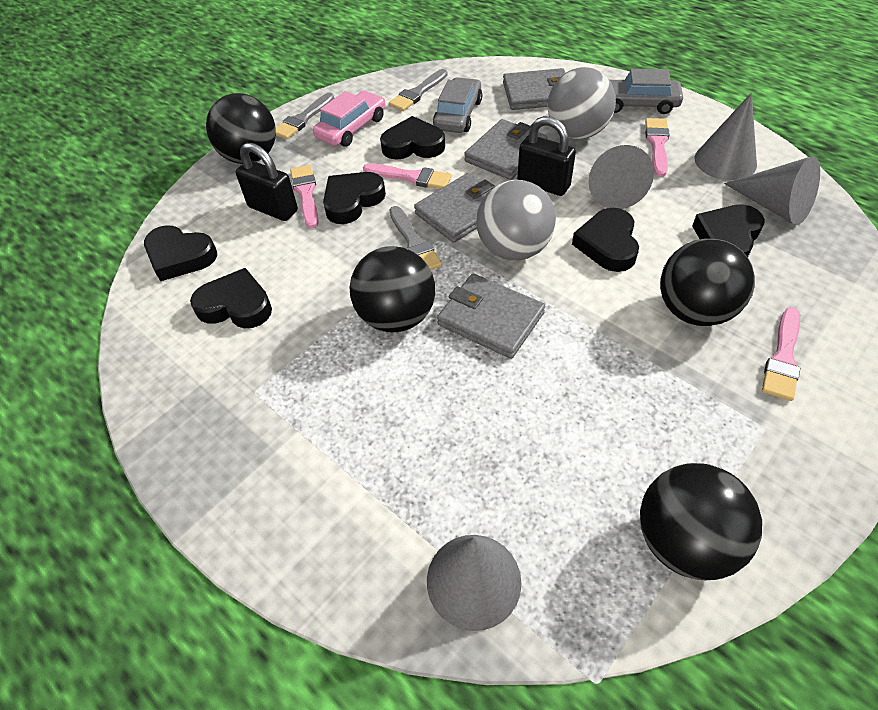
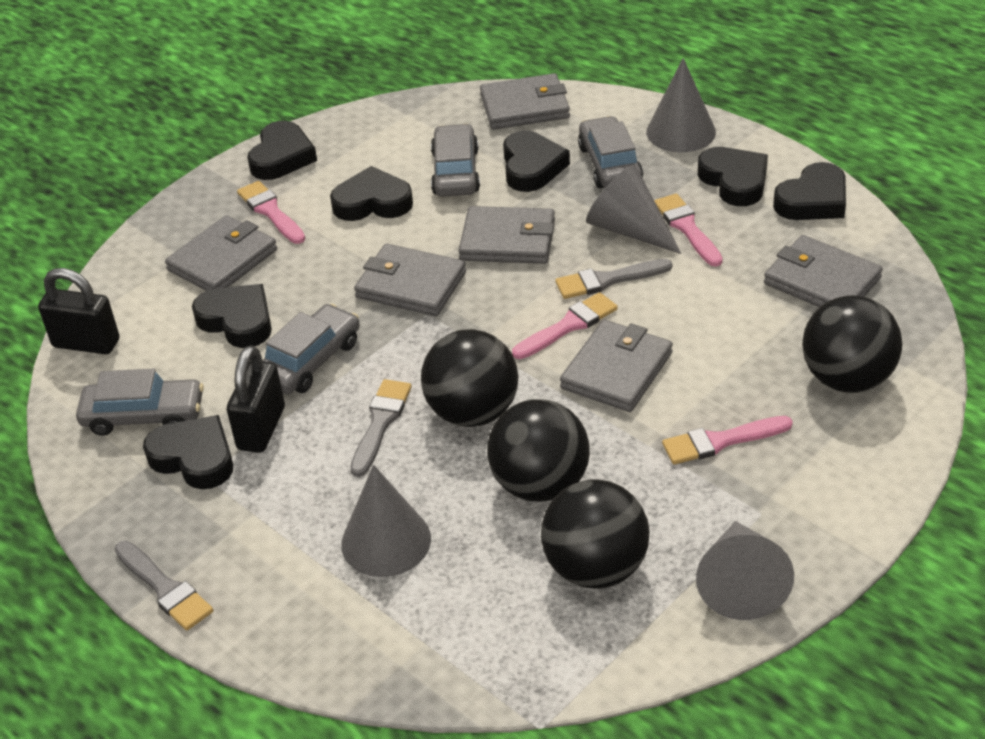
black heart: [144,225,217,281] [190,268,272,328] [323,172,386,224] [380,116,445,160] [572,208,639,272] [692,204,765,257] = 6 -> [143,415,233,489] [192,284,272,348] [247,121,317,180] [330,166,413,221] [503,131,570,192] [698,147,768,206] [773,162,846,220] = 7
grey ball: [476,180,556,260] [547,67,616,139] = 2 -> none = 0
grey car: [433,77,482,133] [610,69,683,114] = 2 -> [76,369,204,436] [263,304,360,394] [431,124,480,197] [578,116,643,188] = 4
grey wallet: [414,173,495,243] [437,274,545,359] [464,119,548,180] [503,68,565,110] = 4 -> [165,215,277,291] [354,244,466,316] [458,206,555,264] [480,73,570,130] [560,320,673,412] [764,235,883,307] = 6
pink car: [313,91,386,147] = 1 -> none = 0

